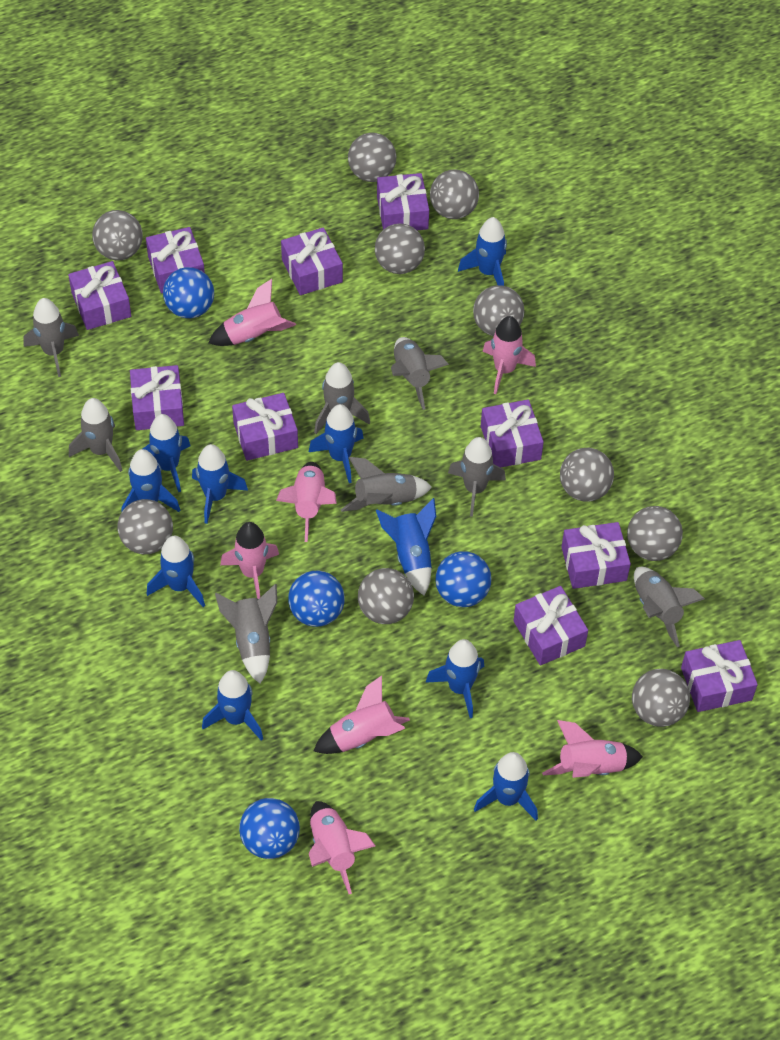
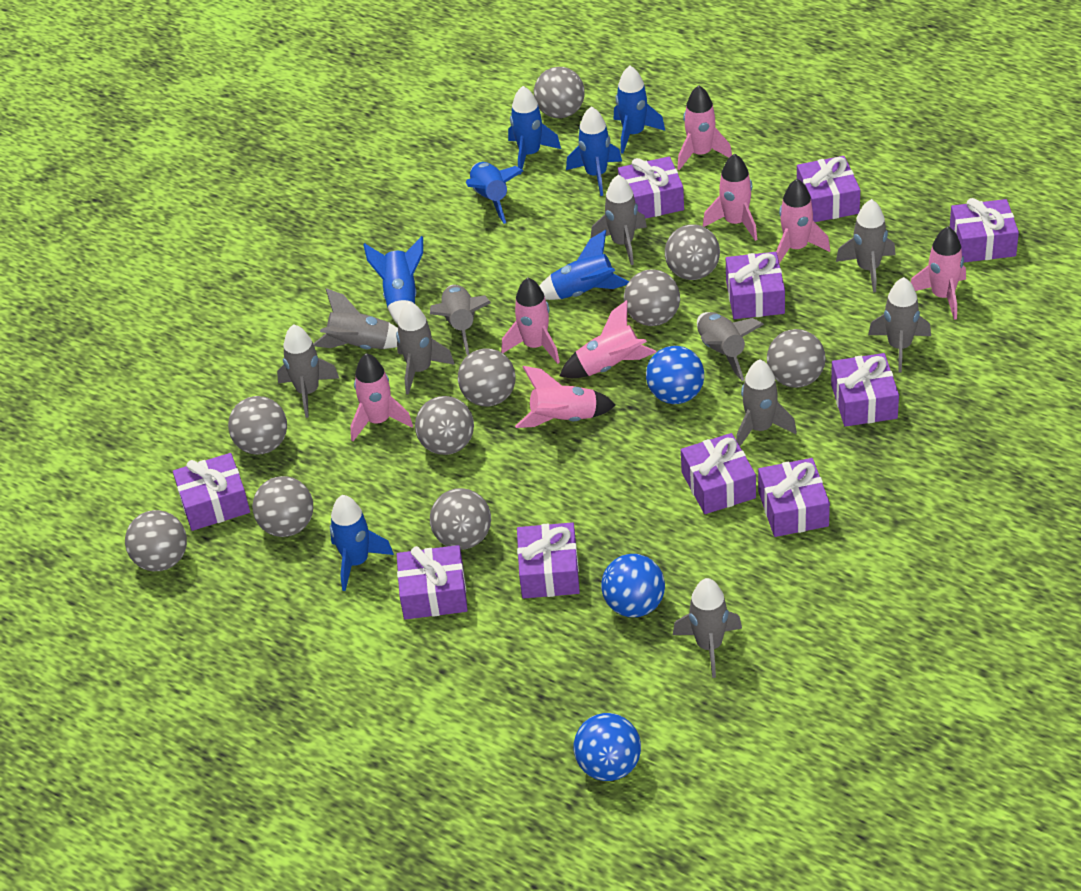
blue ball: [163,267,214,318] [239,798,300,859] [288,571,344,627] [436,551,491,607] = 4 -> [574,713,641,781] [601,554,665,617] [646,346,704,404] = 3
blue rocket: [122,449,180,512] [143,414,190,492] [147,536,205,607] [192,444,248,524] [202,670,263,741] [309,404,364,483] [376,498,436,595] [426,639,484,718] [458,217,507,286] [474,752,538,820] = 10 -> [330,495,394,591] [363,236,423,324] [466,162,523,224] [508,86,561,174] [539,230,629,300] [566,106,622,196] [613,66,665,154] = 7
grey rocket: [24,298,79,377] [69,398,123,472] [215,584,277,684] [314,362,370,434] [341,457,432,512] [391,337,449,410] [448,437,506,517] [634,567,705,647] = 8 -> [277,324,339,418] [313,288,398,349] [396,302,455,395] [430,285,491,355] [591,175,647,265] [673,578,742,678] [697,312,764,381] [736,359,797,446] [836,199,896,292] [868,277,931,373] = 10
pink rocket: [208,279,296,346] [220,522,279,599] [276,462,337,542] [309,801,375,894] [314,675,410,754] [483,316,536,394] [542,720,643,778] = 7 -> [350,353,413,441] [501,278,560,364] [515,366,616,428] [560,300,656,378] [677,85,732,170] [703,154,757,241] [776,179,830,264] [911,226,966,320] = 8

